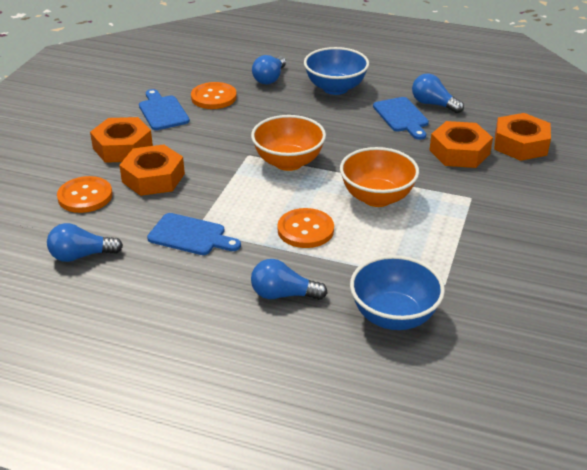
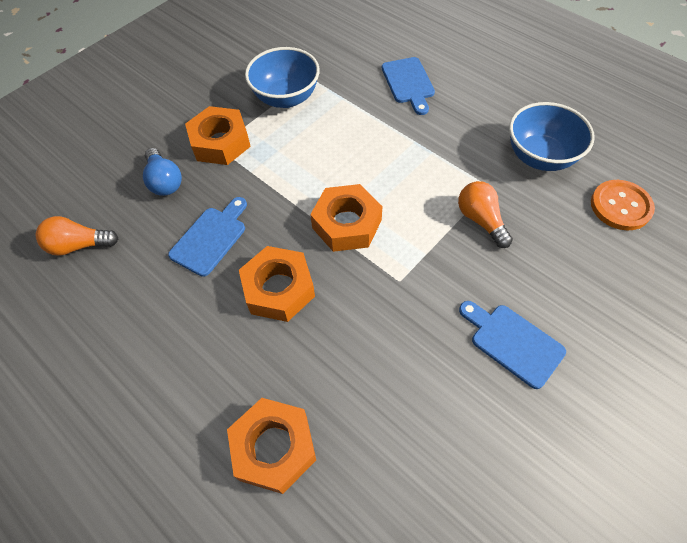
blue light bulb: [47,223,123,262] [251,259,328,300] [252,55,286,84] [412,74,464,113] = 4 -> [143,148,182,196] = 1
orange bowl: [251,115,326,171] [340,147,419,207] = 2 -> none = 0
orange button: [57,176,112,213] [191,82,237,109] [277,208,334,248] = 3 -> [591,180,655,230] = 1
orange light bulb: none = 0 -> [36,216,119,256] [458,181,513,248] = 2

